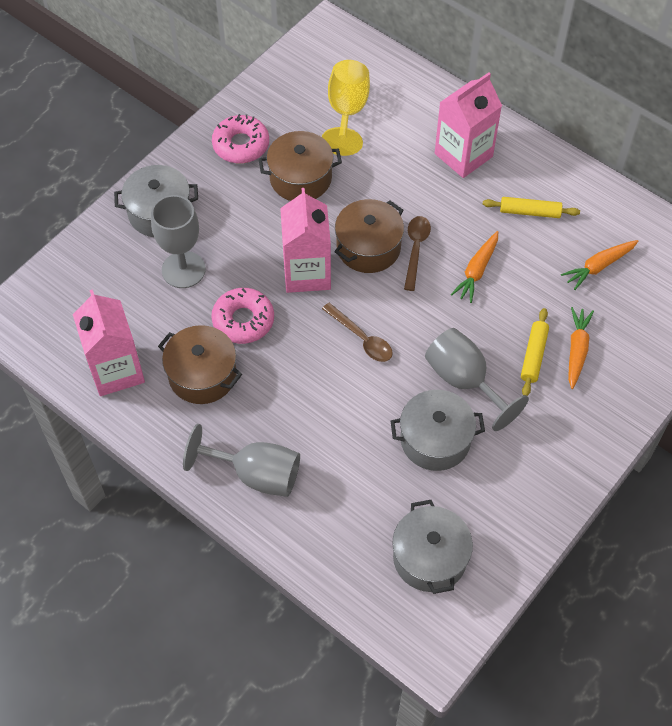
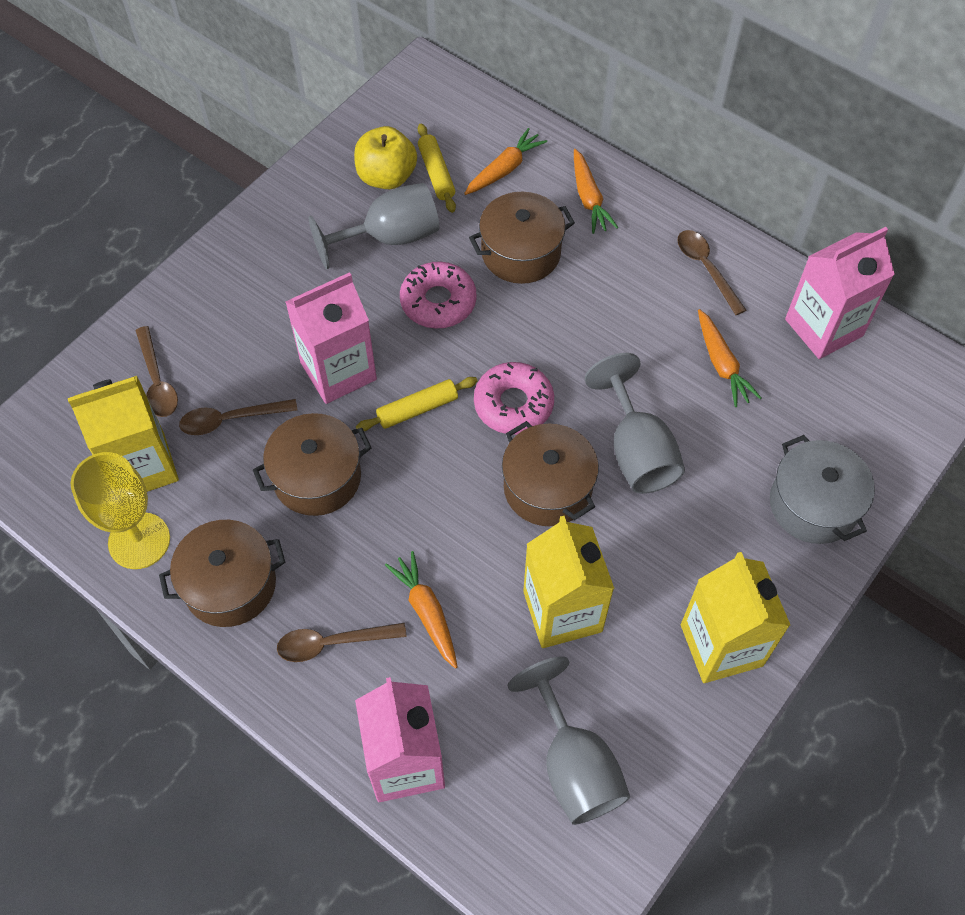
brown pot: [158,325,242,404] [259,131,342,201] [334,199,404,273] = 3 -> [159,520,285,627] [253,413,371,516] [469,192,575,284] [502,421,599,526] = 4
brown spoon: [322,303,393,362] [404,216,431,291] = 2 -> [135,326,178,417] [179,399,298,435] [277,623,407,662] [678,230,746,315] = 4
grey pot: [114,165,198,237] [391,390,485,471] [392,500,473,594] = 3 -> [770,435,875,544] = 1
orange carrot: [451,231,498,303] [561,240,638,290] [568,307,594,389] = 3 -> [385,551,458,669] [464,128,547,195] [574,149,618,234] [698,309,761,407] = 4
yellow apple: none = 0 -> [354,126,417,189] = 1
yellow carton: none = 0 -> [68,376,179,492] [523,516,615,648] [681,552,791,683] = 3

